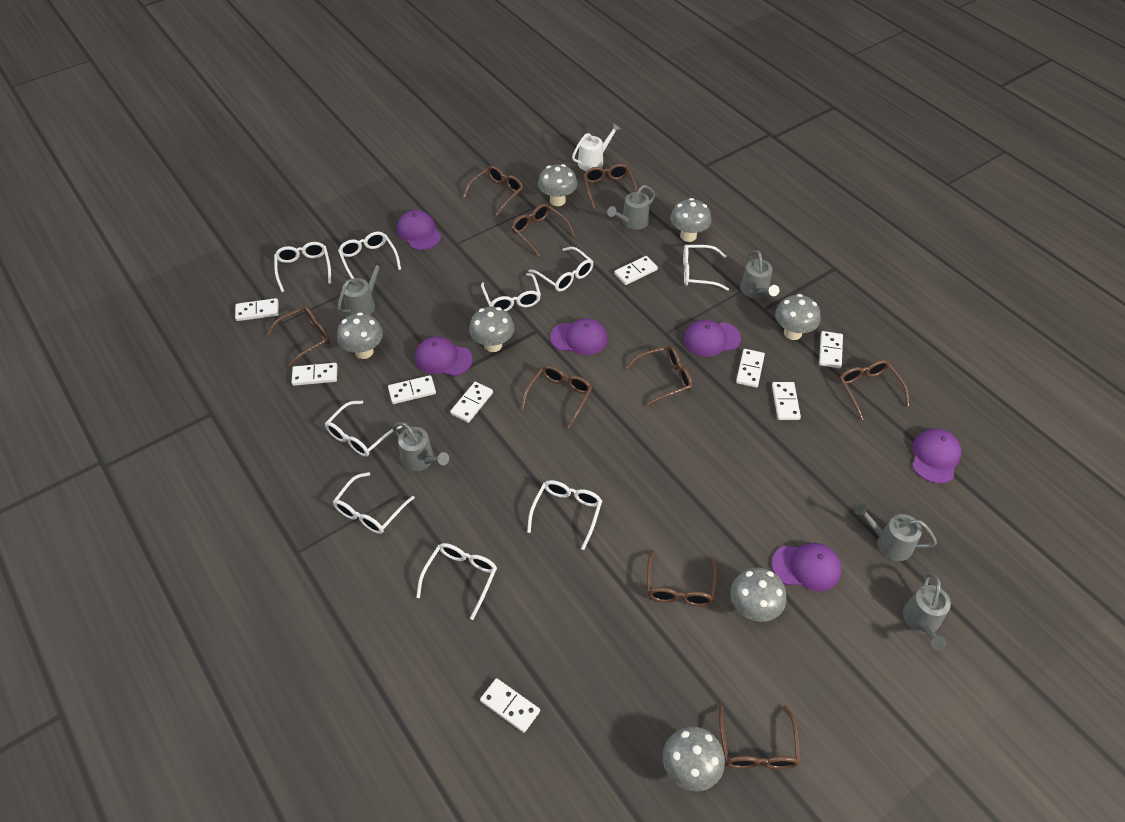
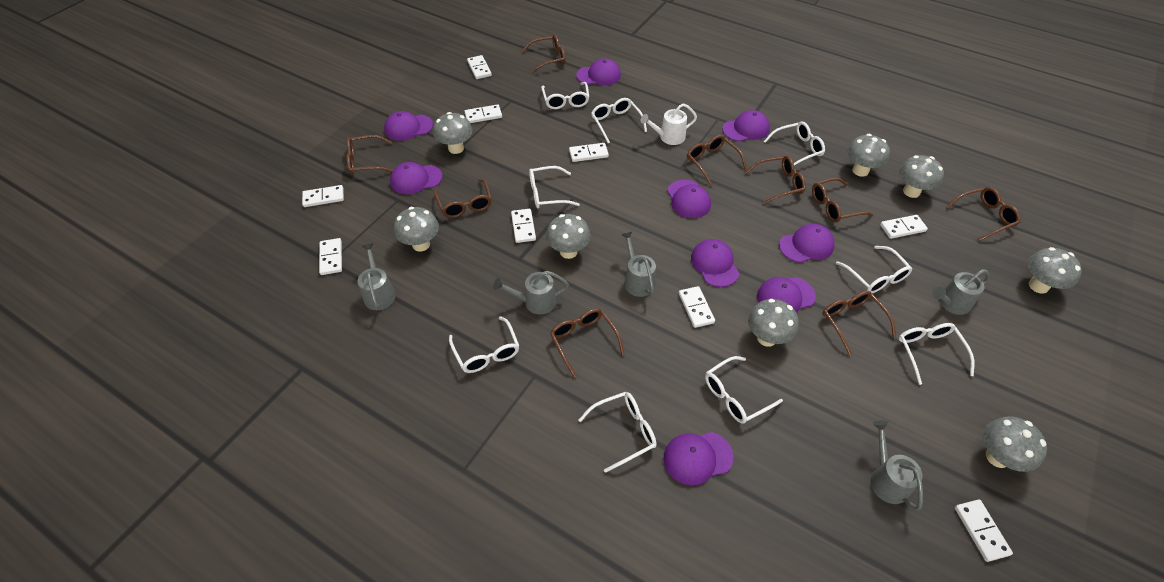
grey mushroom: [337,312,383,359] [469,307,514,352] [538,164,577,206] [663,727,725,791] [670,198,712,242] [730,568,786,622] [775,294,821,340] = 7 -> [394,207,439,252] [433,112,473,154] [546,214,591,259] [748,299,799,347] [847,134,890,177] [899,155,944,198] [983,416,1047,472] [1028,247,1082,294] = 8
grey watering can: [337,259,385,316] [392,422,449,471] [607,185,655,230] [740,250,779,299] [855,503,937,561] [903,573,951,650] = 6 -> [358,243,395,310] [493,271,569,315] [621,231,656,297] [870,420,923,510] [932,269,990,315] = 5
purple cap: [397,210,441,250] [415,336,473,376] [550,318,608,355] [684,320,741,357] [772,543,842,591] [912,429,961,483] = 6 -> [384,111,433,141] [390,162,442,194] [576,58,621,85] [663,432,733,485] [667,180,711,218] [691,239,739,287] [722,110,770,142] [757,277,816,313] [779,224,835,263] = 9

